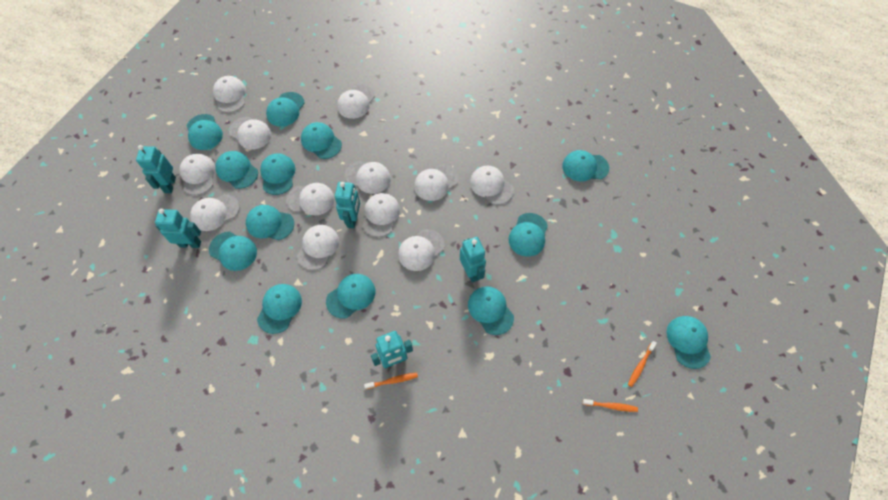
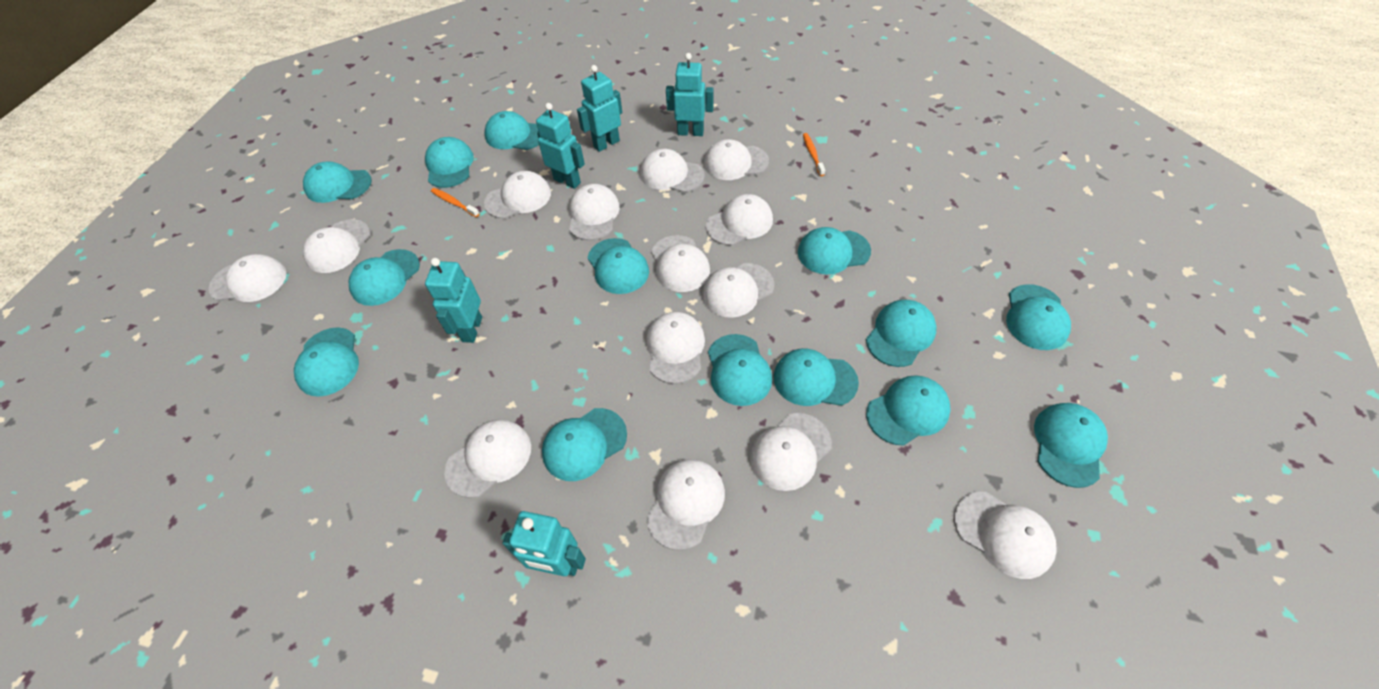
orange toothbrush: [364,373,418,389] [582,399,638,412] [628,341,657,387] = 3 -> [431,188,479,217] [803,133,825,176] = 2
turquoise cap: [187,114,223,150] [209,232,257,271] [215,151,258,189] [246,205,294,240] [257,284,302,334] [260,153,295,195] [266,92,305,127] [301,122,342,159] [326,274,375,319] [468,286,514,335] [508,213,548,257] [562,150,609,181] [666,316,711,369] = 13 -> [294,327,359,397] [303,161,372,203] [349,249,420,306] [425,137,474,188] [485,111,539,150] [542,408,627,481] [588,238,649,294] [708,334,772,406] [774,349,859,406] [798,227,871,275] [866,300,937,367] [866,375,951,446] [1006,284,1071,350] [1034,403,1108,488] = 14
white cap: [179,154,215,195] [190,194,240,231] [213,76,246,113] [229,117,271,150] [286,183,335,215] [297,225,339,270] [337,85,375,119] [345,161,391,194] [362,193,400,237] [398,229,445,271] [414,164,458,201] [470,166,514,205] = 12 -> [209,254,287,302] [303,219,370,273] [444,420,531,498] [484,171,551,219] [569,184,620,241] [640,149,705,193] [646,312,705,384] [647,459,725,550] [651,235,710,292] [702,263,774,318] [704,139,769,180] [706,194,773,245] [750,413,832,491] [954,492,1057,579] = 14

